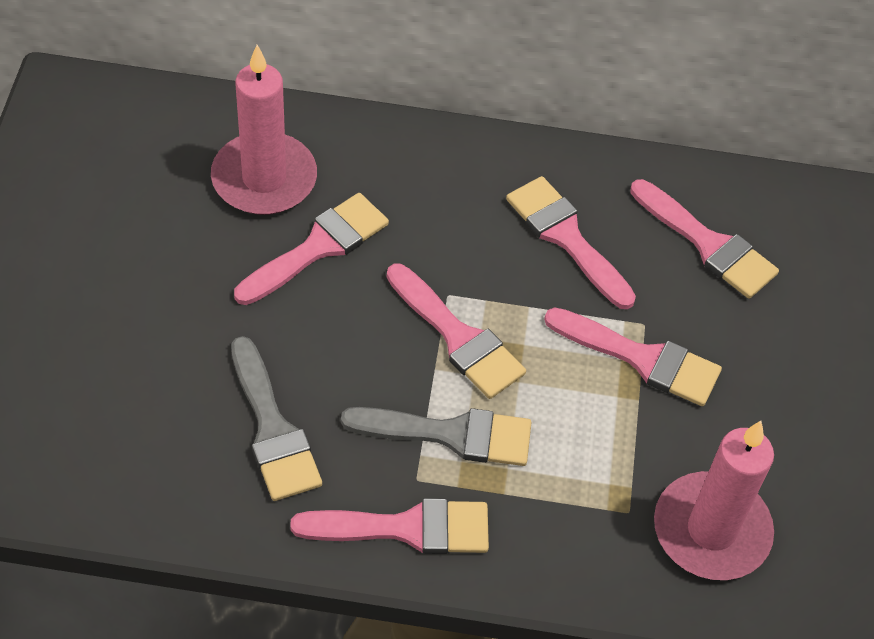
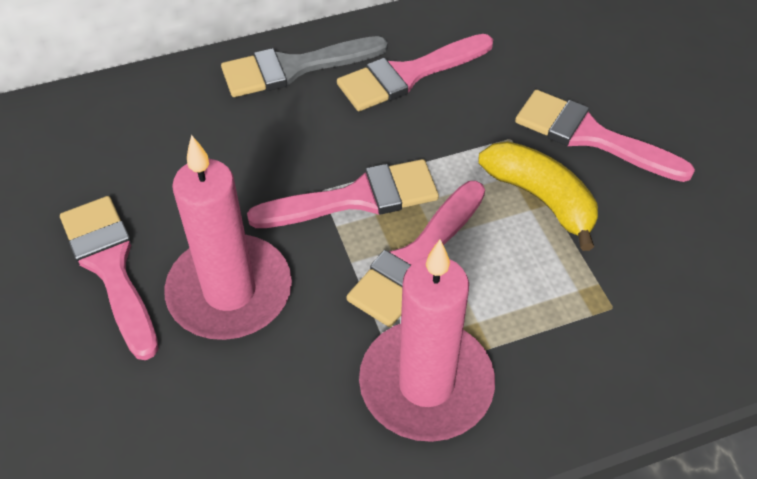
grey brush: [231,336,322,501] [341,407,532,466] = 2 -> [221,36,388,97] = 1
pink brush: [234,193,389,305] [290,498,489,554] [387,264,526,399] [506,176,636,309] [544,307,722,406] [630,179,779,299] = 6 -> [60,196,159,360] [247,159,439,228] [337,34,493,111] [346,181,485,327] [515,90,695,182] = 5
yellow banana: none = 0 -> [478,141,598,251] = 1

